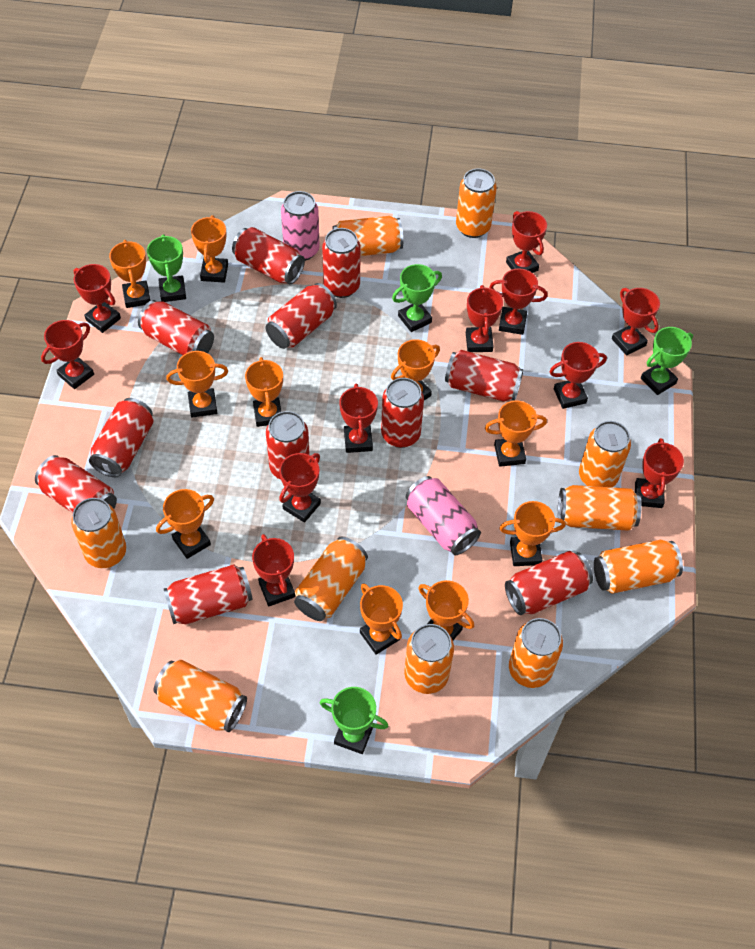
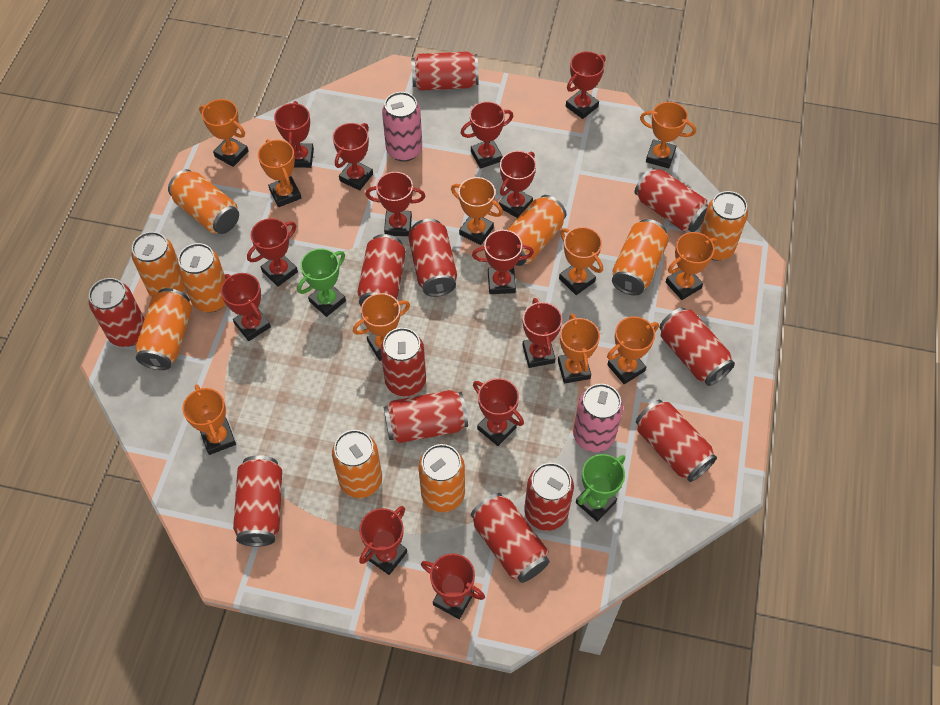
green trophy: [147,234,186,302] [320,687,388,754] [392,264,442,332] [641,327,693,395] = 4 -> [297,248,346,317] [576,454,625,522] = 2
orange can: [71,498,126,568] [154,660,247,732] [294,537,368,621] [332,216,403,256] [404,624,454,694] [456,169,497,238] [509,618,563,688] [558,485,642,531] [579,421,631,487] [594,540,683,594] = 10 -> [131,232,185,297] [135,288,192,370] [168,169,239,234] [177,243,226,312] [332,430,382,498] [418,444,465,512] [507,195,566,266] [612,219,669,295] [700,191,748,261] = 9
red can: [35,455,117,513] [89,398,153,477] [138,300,214,355] [163,564,253,624] [232,227,305,284] [265,283,337,349] [266,411,310,480] [322,228,361,298] [381,378,424,448] [445,350,524,402] [505,551,593,615] = 11 -> [89,278,145,347] [233,455,282,547] [357,234,406,306] [380,328,426,397] [384,390,468,443] [408,219,457,297] [411,52,479,91] [471,493,550,583] [524,463,574,531] [634,167,708,232] [636,400,717,482] [659,307,735,386] = 12
red trophy: [41,320,94,389] [73,264,121,333] [252,534,295,606] [279,453,321,523] [339,383,378,453] [466,285,503,352] [489,268,548,335] [506,211,547,273] [549,342,607,409] [612,288,660,356] [635,438,684,508] = 11 -> [221,273,271,341] [247,218,298,287] [274,101,314,168] [333,123,373,191] [359,506,407,575] [365,172,425,236] [421,553,485,619] [461,101,513,169] [472,230,534,294] [473,378,524,446] [499,151,536,218] [522,298,562,368] [566,51,605,119] = 13

